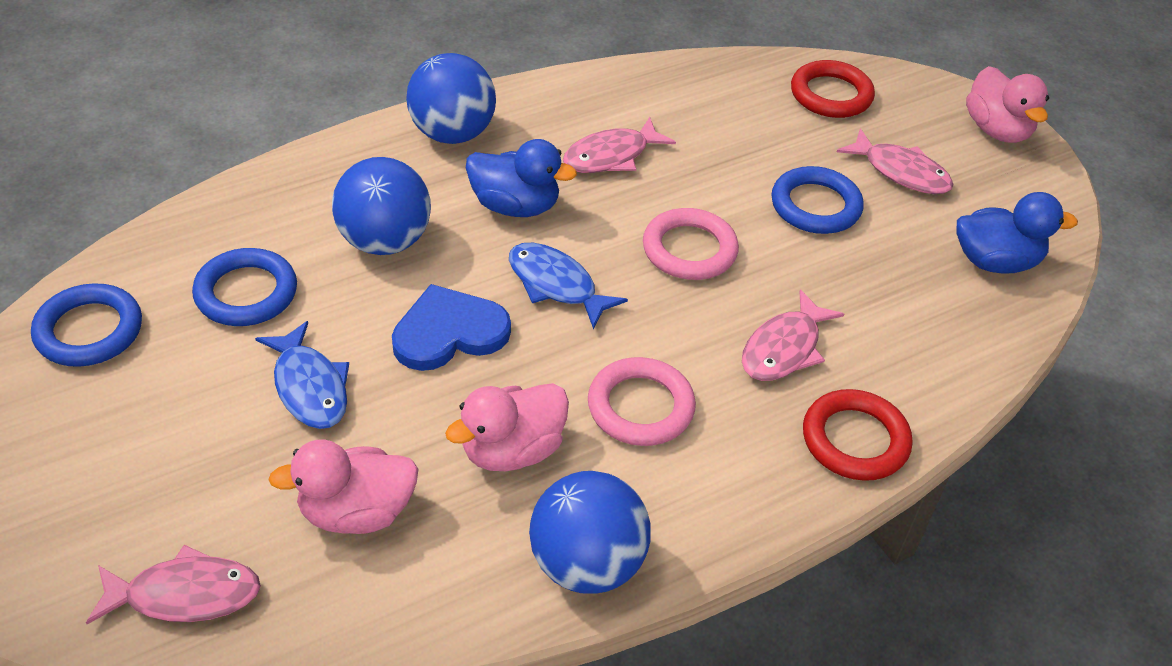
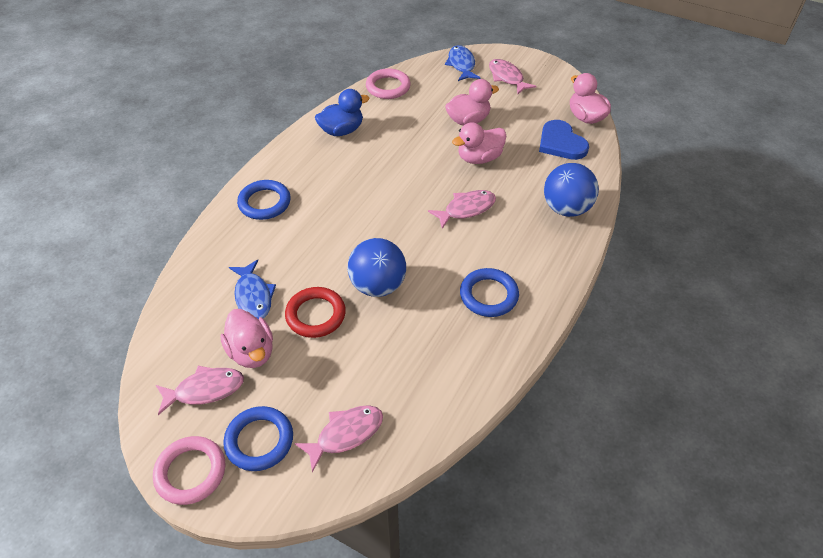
blue ball: [332,157,431,255] [406,53,496,144] [529,471,651,594] = 3 -> [348,238,406,297] [544,163,599,217] = 2
blue duck: [466,139,577,217] [956,192,1078,274] = 2 -> [315,89,369,136] = 1
pink duck: [268,440,418,534] [445,383,569,471] [966,66,1049,143] = 3 -> [220,309,273,368] [445,79,499,126] [452,122,506,164] [570,73,611,124] = 4
red ring: [791,60,875,118] [803,389,913,481] = 2 -> [285,287,346,338] = 1

